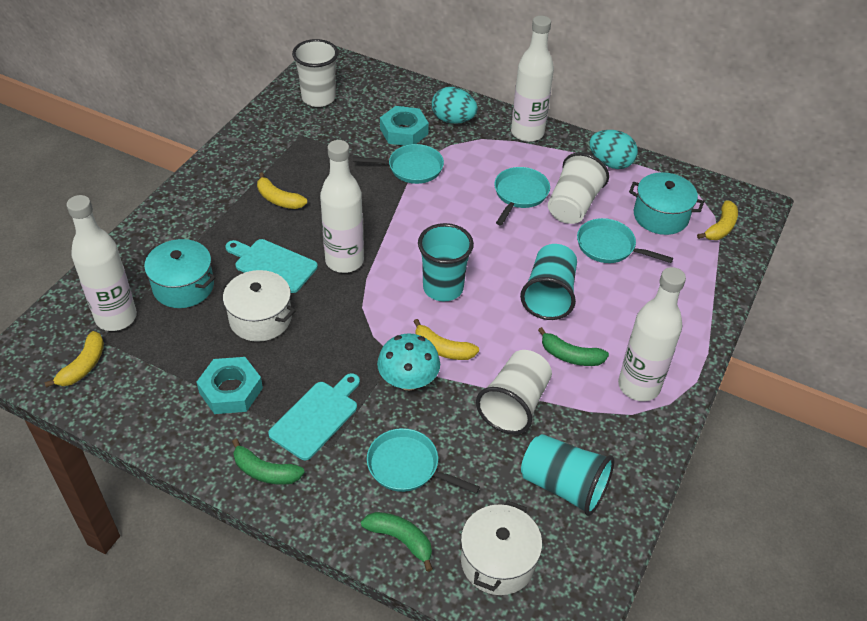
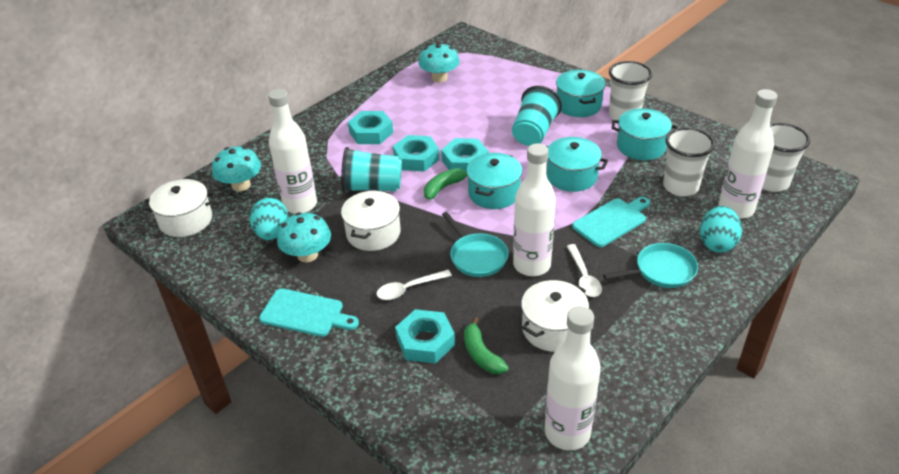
green banana: [232,439,305,485] [361,512,433,572] [538,327,609,366] = 3 -> [424,168,467,200] [464,317,509,374] = 2
turquoise cup: [418,223,474,301] [520,244,577,320] [521,434,614,516] = 3 -> [341,147,402,193] [512,86,562,146] = 2
turquoise mushroom: [377,333,440,390] = 1 -> [212,146,261,191] [277,212,331,262] [418,42,460,83] = 3
turquoise nut: [196,357,263,414] [380,106,429,146] = 2 -> [348,111,393,144] [393,135,439,172] [395,309,455,364] [441,138,489,171] = 4
turquoise pan: [352,144,444,184] [367,428,480,494] [494,167,550,225] [577,218,673,263] = 4 -> [442,212,508,277] [603,243,698,288] = 2
turquoise pot: [143,239,216,308] [629,172,704,235] = 2 -> [466,153,523,209] [546,137,608,192] [556,70,605,117] [612,108,677,160] = 4
white pot: [220,270,295,342] [461,500,542,595] = 2 -> [143,179,215,237] [341,190,401,251] [521,280,589,352] = 3
white spoon: none = 0 -> [376,270,452,300] [567,244,602,297] = 2
yellow banana: [44,331,104,388] [257,172,307,209] [413,319,479,360] [697,200,738,240] = 4 -> none = 0

